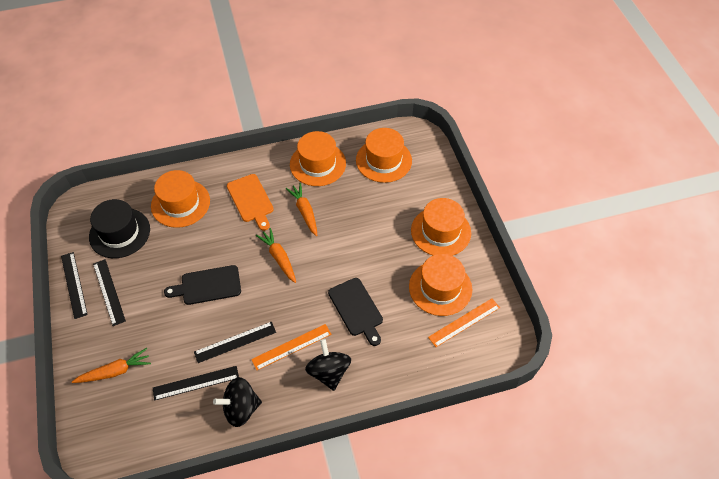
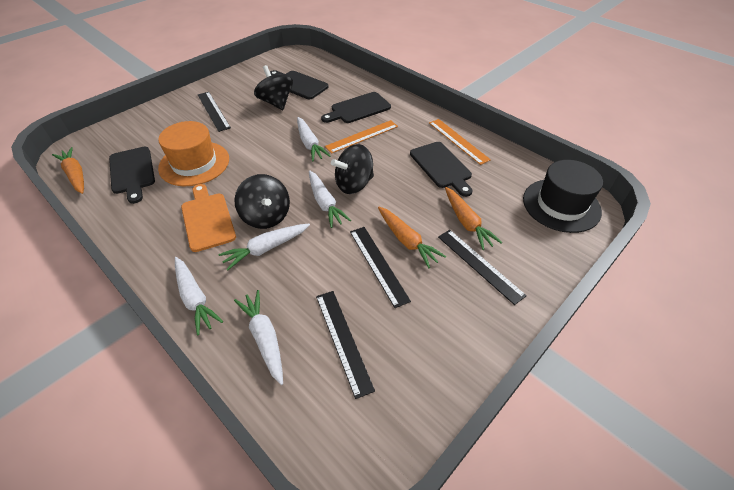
black cutting board: [164,265,241,305] [328,278,383,346] = 2 -> [109,147,155,204] [270,70,329,99] [321,92,391,123] [410,142,473,197] = 4
black spinning top: [213,377,262,427] [305,339,351,391] = 2 -> [234,174,290,229] [254,65,293,110] [331,144,374,194] = 3
orange hat: [151,170,210,228] [290,131,346,186] [356,128,412,183] [409,254,472,316] [411,198,471,256] = 5 -> [158,121,229,186] = 1
white carrot: none = 0 -> [175,257,223,335] [218,224,310,271] [234,290,283,385] [297,117,330,161] [309,170,351,228] = 5

